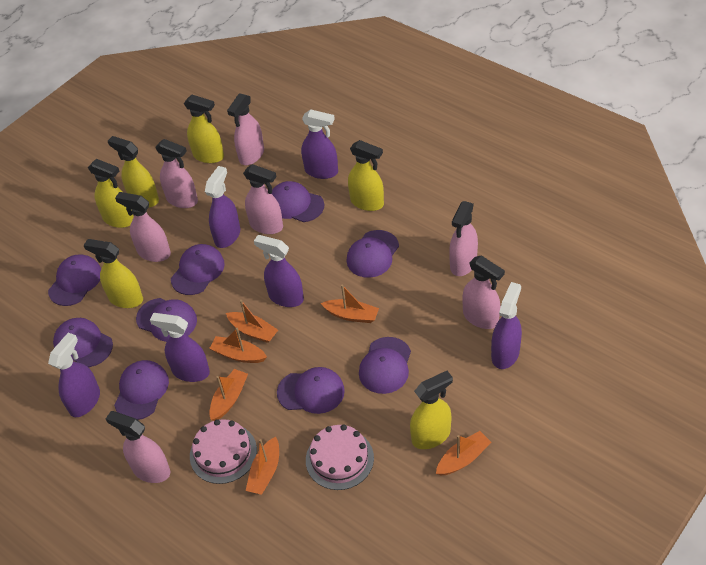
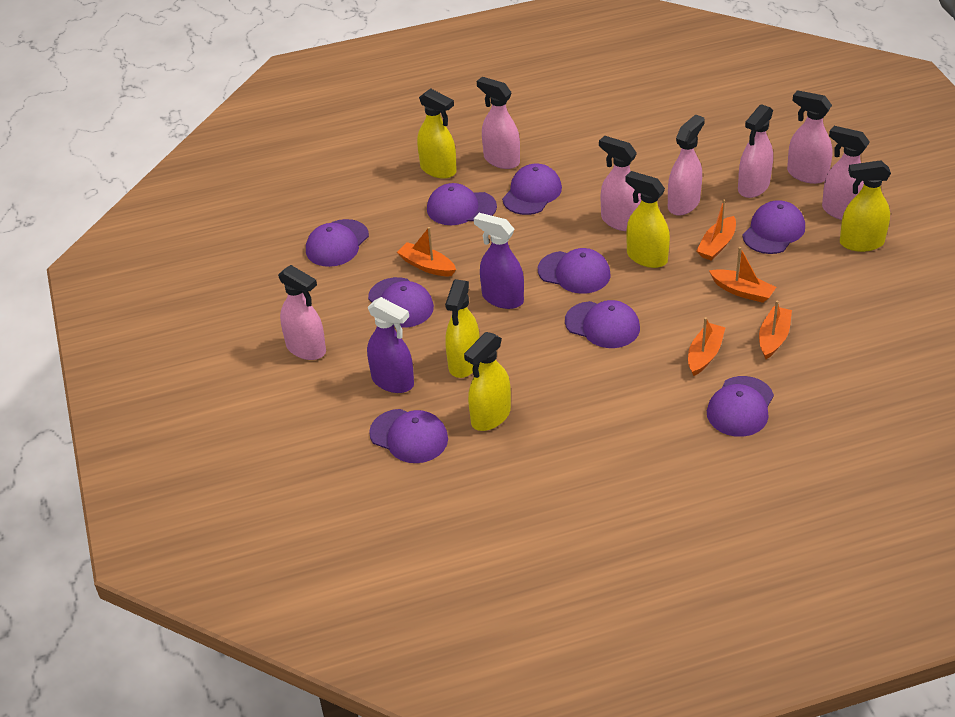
orange boat: [209,328,267,363] [209,369,248,421] [226,300,278,343] [246,436,279,495] [321,285,379,323] [436,431,491,476] = 6 -> [397,227,456,276] [688,317,726,376] [696,199,736,261] [709,247,776,303] [759,301,792,359] = 5
pink cake: [190,419,257,484] [306,424,374,490] = 2 -> none = 0
purple spray bottle: [48,333,100,417] [150,313,210,382] [205,166,240,248] [254,235,304,307] [301,109,338,179] [491,282,522,369] = 6 -> [367,297,414,393] [474,213,524,309] = 2
yellow spray bottle: [83,239,143,308] [88,159,134,228] [108,136,159,208] [184,95,224,163] [348,140,384,211] [410,371,453,449] = 6 -> [417,88,457,179] [445,279,480,378] [464,332,511,431] [625,171,670,268] [840,160,891,252] = 5

